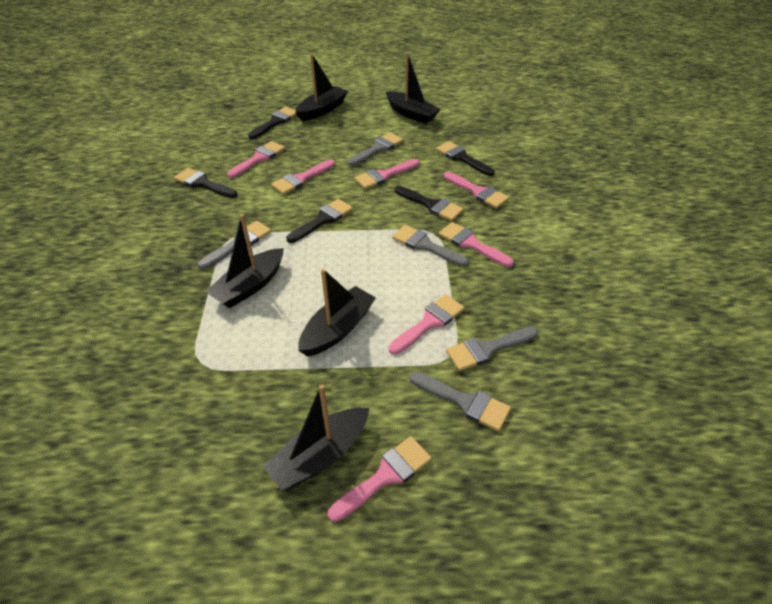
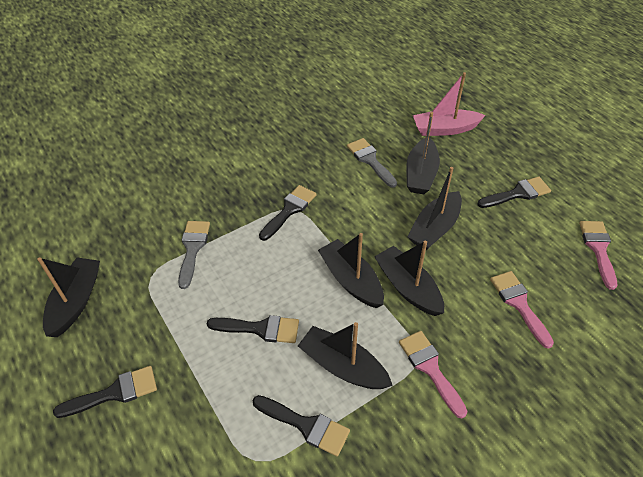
black boat: [205,214,284,308] [263,385,369,491] [296,54,348,121] [298,269,376,357] [386,53,441,124] = 5 -> [37,257,100,337] [298,322,393,389] [318,233,384,308] [374,241,444,316] [406,112,440,194] [407,167,462,250] = 6
grey brush: [198,221,271,269] [348,133,403,166] [392,225,469,267] [410,372,511,431] [446,327,538,371] = 5 -> [178,221,210,289] [347,138,397,188] = 2
pink boat: none = 0 -> [413,72,486,136] = 1
pink brush: [227,141,285,178] [271,160,335,195] [328,436,432,522] [354,159,419,189] [389,294,465,355] [439,222,514,267] [444,172,509,208] = 7 -> [399,331,467,418] [490,271,554,349] [579,221,617,290] = 3

